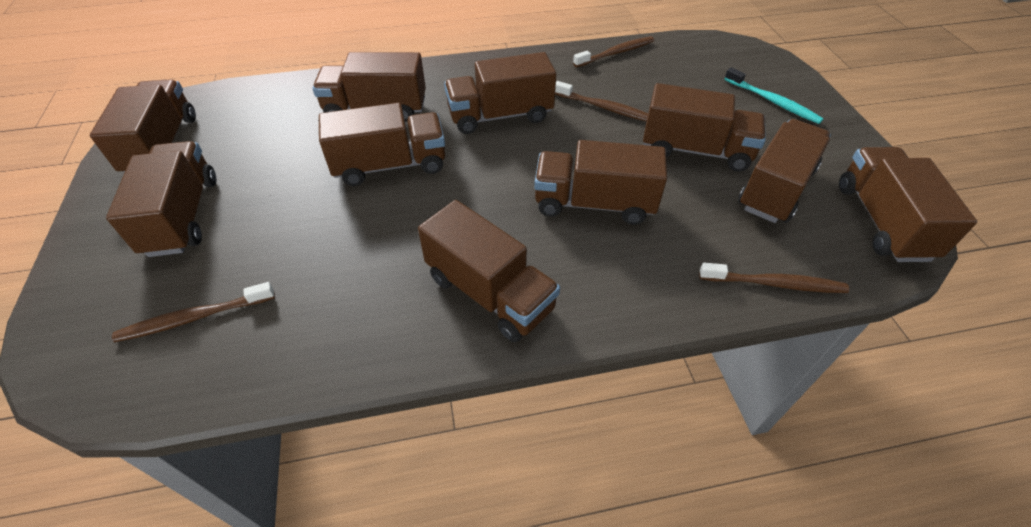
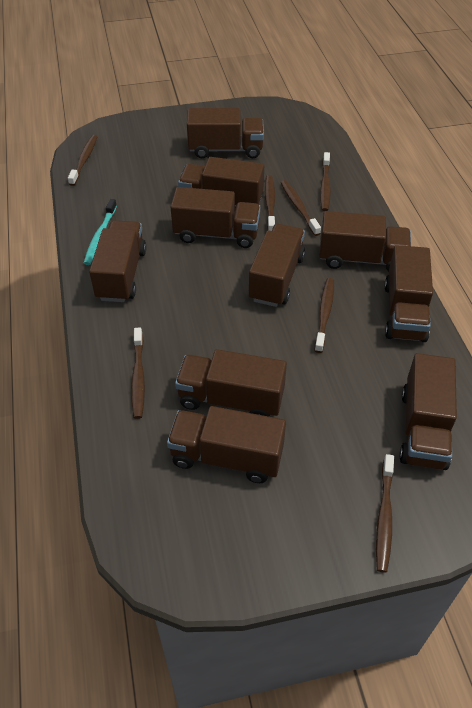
brown toothbrush: [112,282,275,342] [555,81,648,122] [573,36,654,67] [699,262,849,293] = 4 -> [68,135,97,186] [131,328,145,419] [265,175,275,231] [281,180,321,236] [314,278,334,353] [320,152,331,211] [376,454,394,573] = 7

